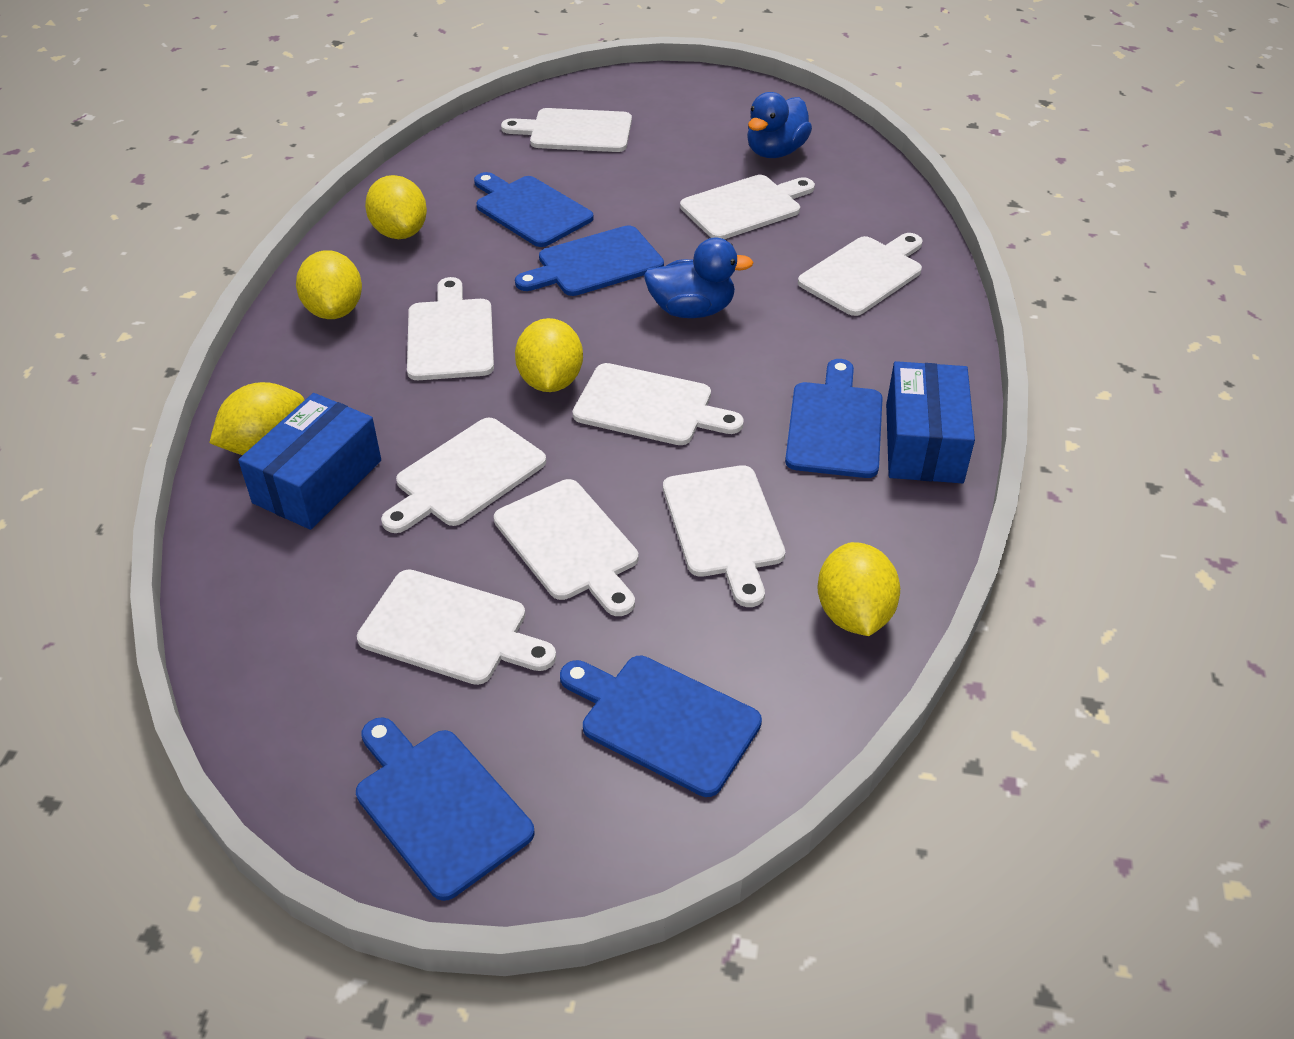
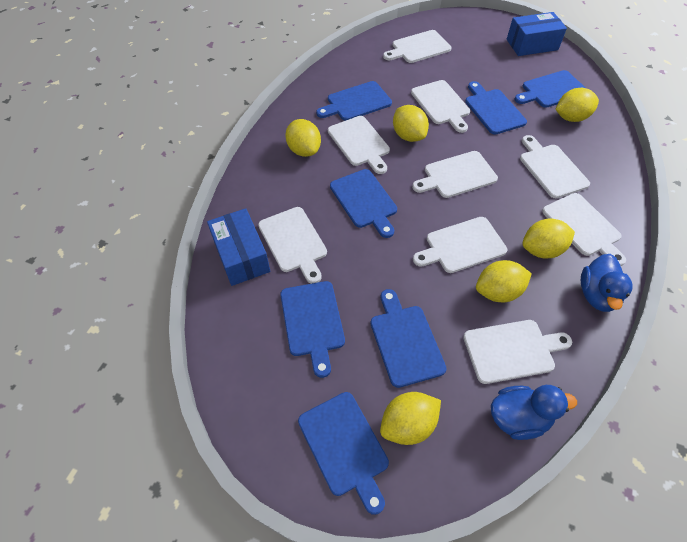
blue cutting board: [356,717,535,901] [474,172,594,247] [515,225,664,296] [560,656,762,797] [785,359,883,478] = 5 -> [281,281,345,378] [298,392,389,515] [316,81,392,121] [330,169,397,238] [371,289,447,388] [465,81,527,135] [515,70,586,108] = 7
yellow lemon: [209,382,304,455] [296,250,362,319] [365,175,427,239] [515,318,583,392] [817,542,900,636] = 5 -> [285,119,321,157] [380,392,441,445] [393,105,429,142] [476,260,532,302] [522,219,575,258] [556,88,599,122] = 6

